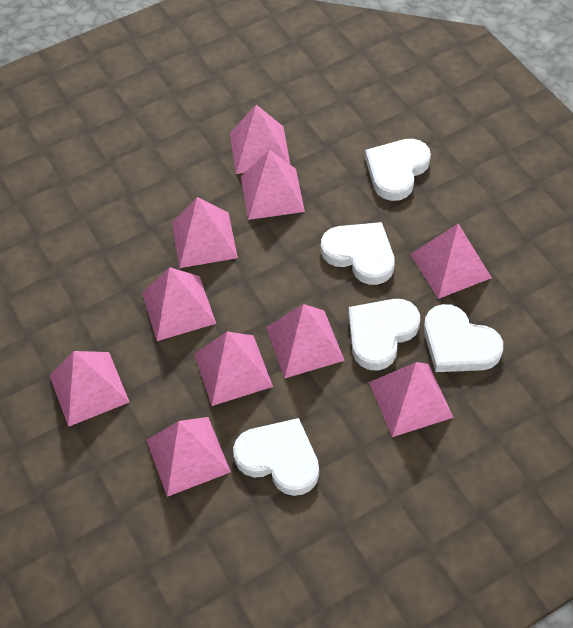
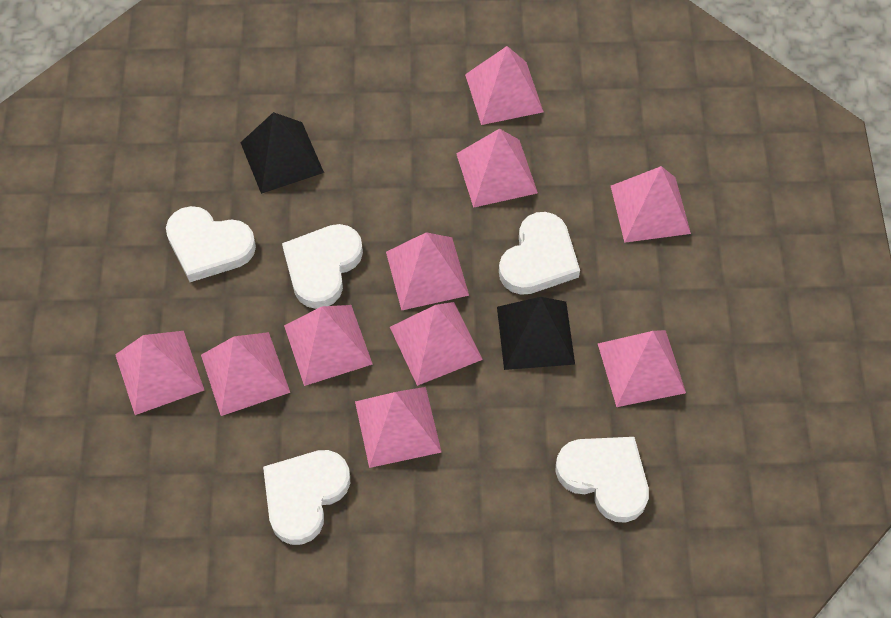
black pyramid: none = 0 -> [240,112,324,194] [497,297,575,370] = 2

